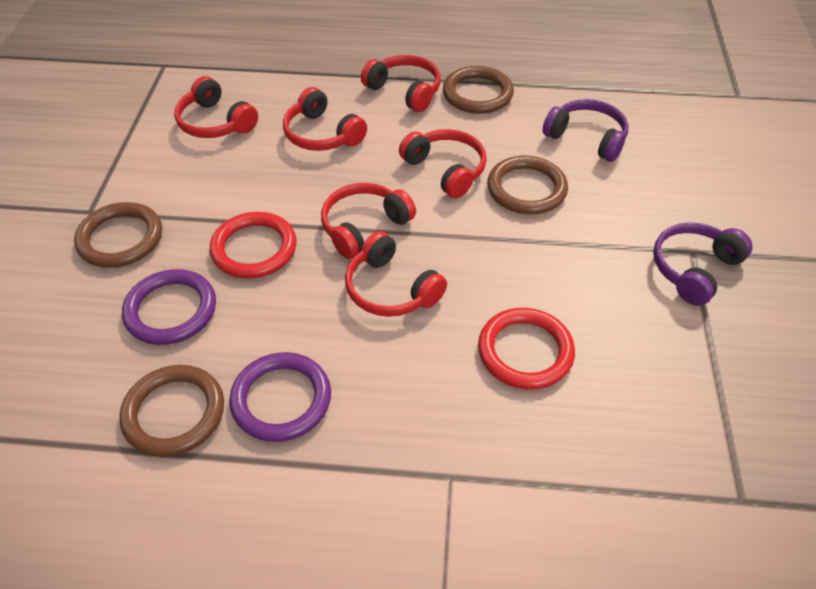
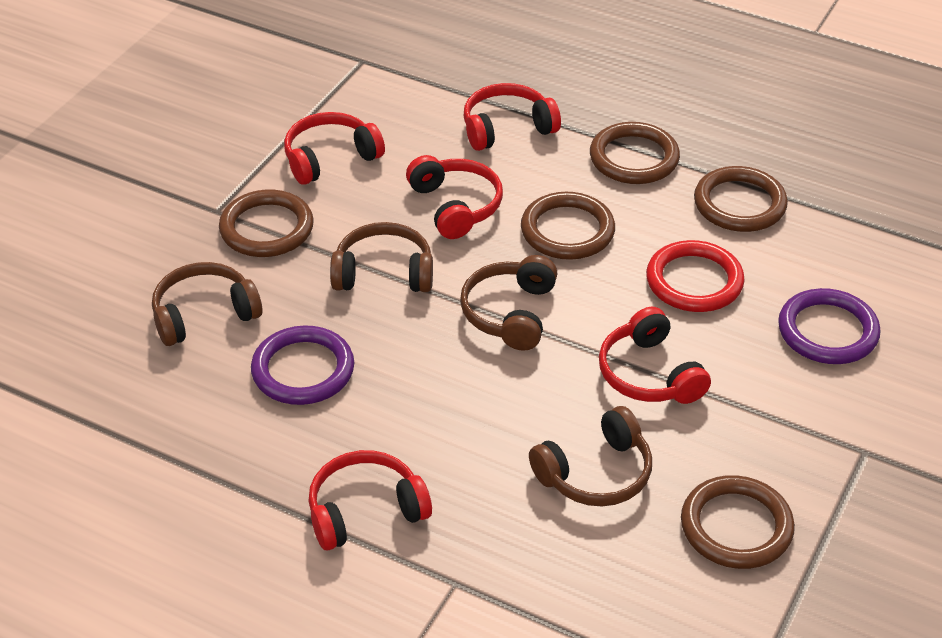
brown headphones: none = 0 -> [152,262,262,346] [330,222,433,292] [460,255,557,351] [529,406,652,506] = 4
brown ring: [74,202,162,268] [119,365,224,457] [443,66,514,114] [487,155,568,214] = 4 -> [219,189,314,257] [521,192,615,260] [590,122,680,184] [681,475,795,569] [694,166,788,232] = 5
purple headphones: [543,99,628,162] [653,222,753,306] = 2 -> none = 0
red headphones: [174,76,258,138] [283,87,367,151] [321,183,416,259] [345,231,447,317] [361,55,441,112] [399,129,487,198] = 6 -> [284,112,385,185] [308,450,432,550] [406,155,503,239] [464,83,561,151] [599,307,711,404] = 5
red ring: [210,212,297,279] [478,308,575,390] = 2 -> [646,240,745,312] = 1

